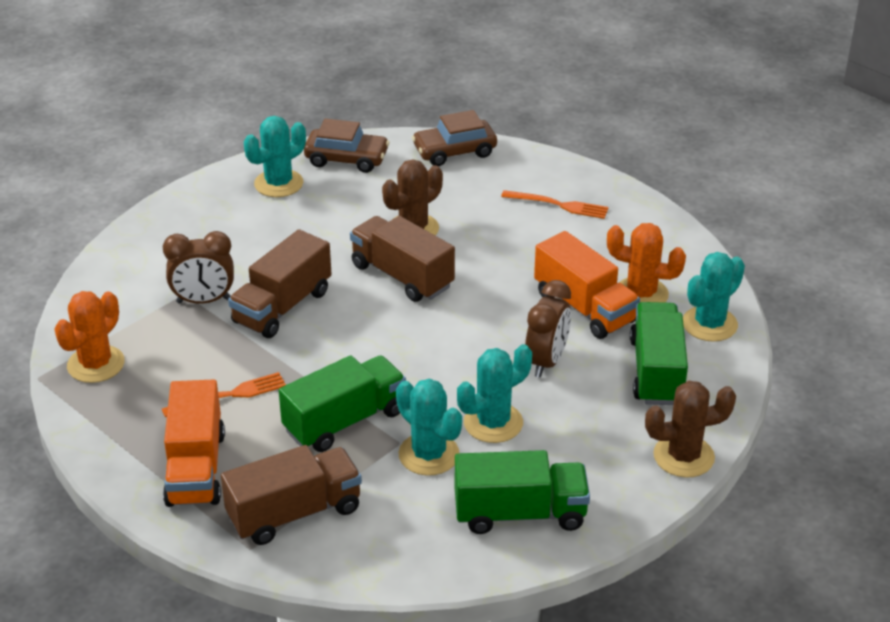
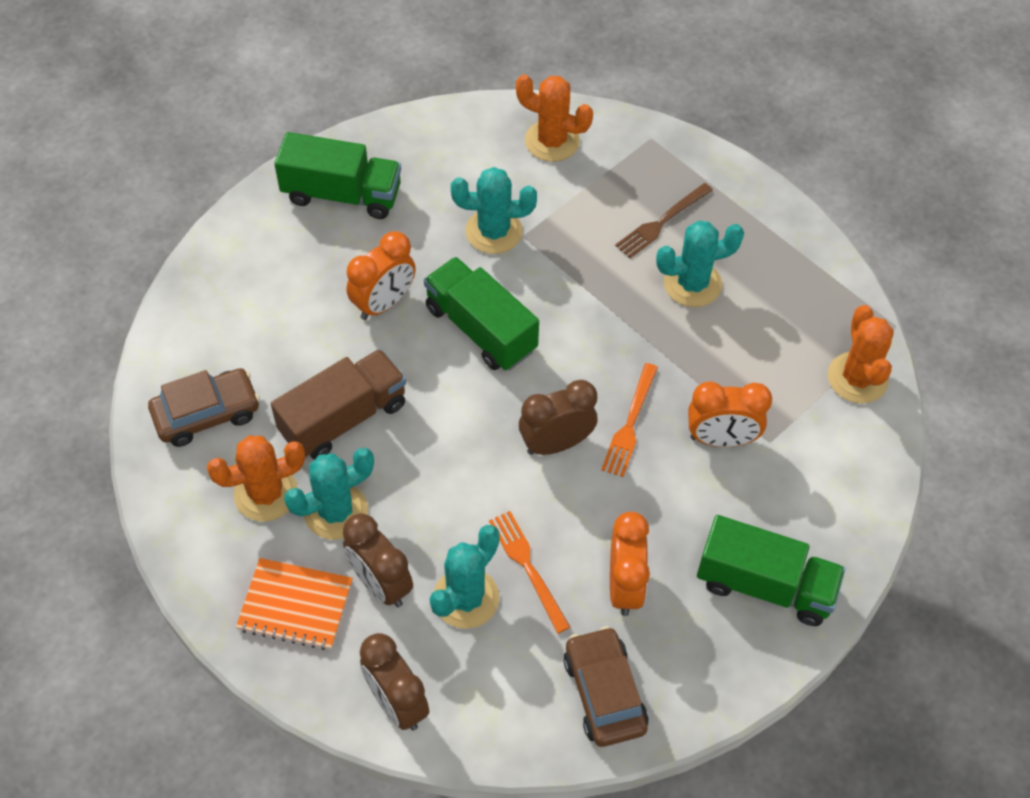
brown cactus: [382,160,443,236] [645,381,736,478] = 2 -> none = 0
brown clock: [163,231,234,304] [525,280,571,378] = 2 -> [343,514,413,607] [360,633,429,730] [519,380,597,455] = 3
brown fork: none = 0 -> [615,183,713,258] = 1
brown truck: [221,445,362,545] [228,229,332,338] [350,216,455,302] = 3 -> [271,349,406,459] = 1
orange cactus: [54,291,125,383] [607,223,686,303] = 2 -> [207,435,305,522] [516,74,593,162] [828,305,894,403] = 3
orange clock: none = 0 -> [346,231,416,320] [610,512,650,616] [688,381,772,447] = 3
orange notebook: none = 0 -> [236,558,353,650] = 1
orange truck: [163,379,225,507] [534,231,640,339] = 2 -> none = 0

